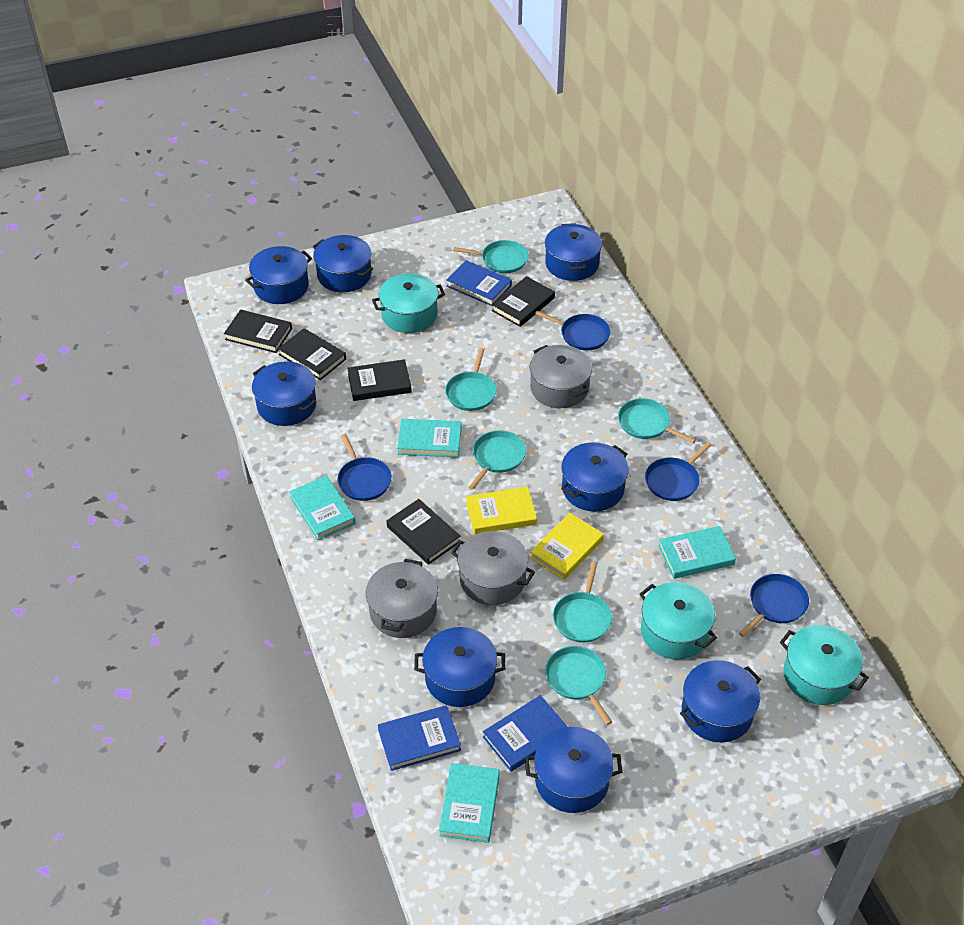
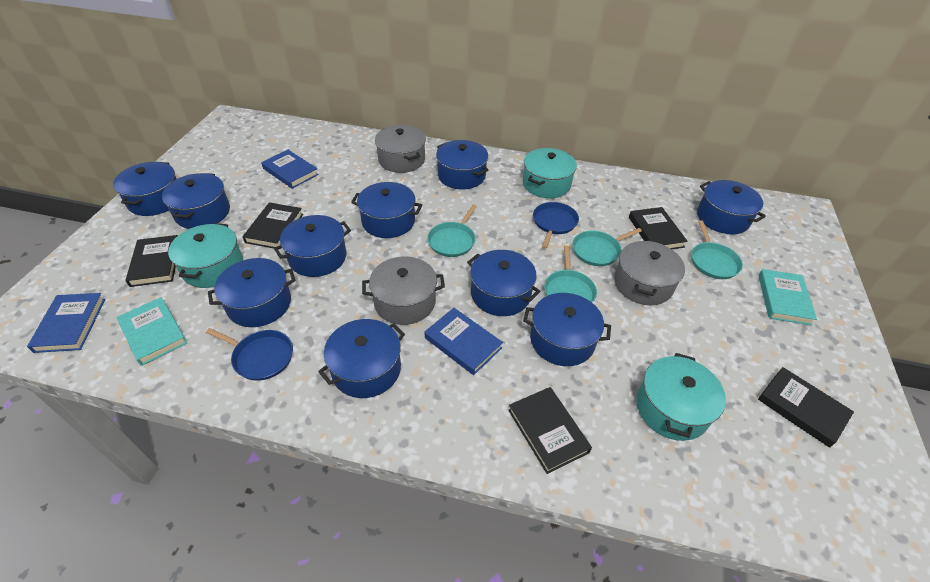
blue pan: [337,434,392,501] [535,311,611,351] [645,442,712,501] [739,574,809,637] = 4 -> [206,328,293,381] [533,202,579,249] = 2
blue pot: [245,246,312,304] [252,361,316,426] [313,235,373,292] [414,627,505,707] [525,727,622,813] [545,223,602,281] [561,442,629,512] [680,660,761,743] = 8 -> [113,162,177,216] [162,173,230,229] [208,258,296,327] [274,215,351,277] [318,319,405,398] [351,182,422,238] [436,140,488,189] [467,250,541,316] [523,293,611,366] [697,180,766,234] = 10
turquoise book: [289,476,355,540] [397,419,461,457] [439,763,500,843] [658,526,736,579] = 4 -> [117,297,187,366] [758,269,817,325] = 2
turquoise pan: [445,348,496,411] [453,240,528,273] [469,430,526,490] [545,646,612,725] [553,562,612,643] [618,398,696,443] = 6 -> [427,204,477,257] [544,246,597,303] [573,228,642,266] [691,220,743,279] = 4
yellow book: [466,487,537,534] [530,513,604,580] = 2 -> none = 0

